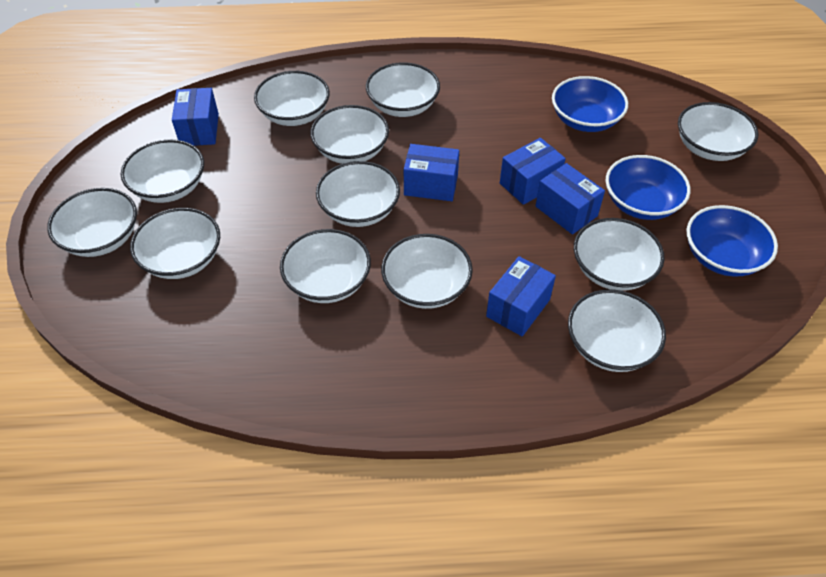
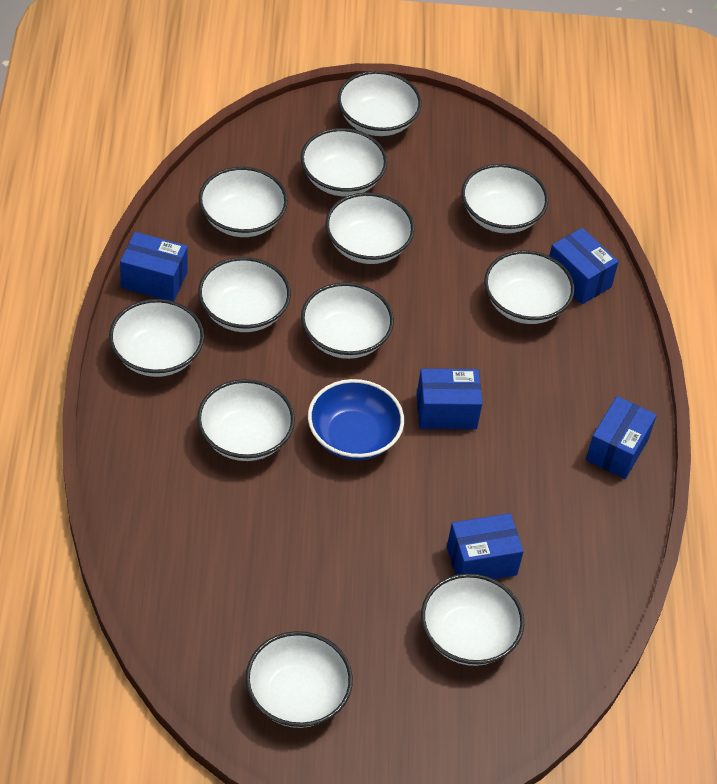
blue bowl: [552,76,628,132] [606,155,691,220] [686,205,778,277] = 3 -> [308,379,404,460] = 1

